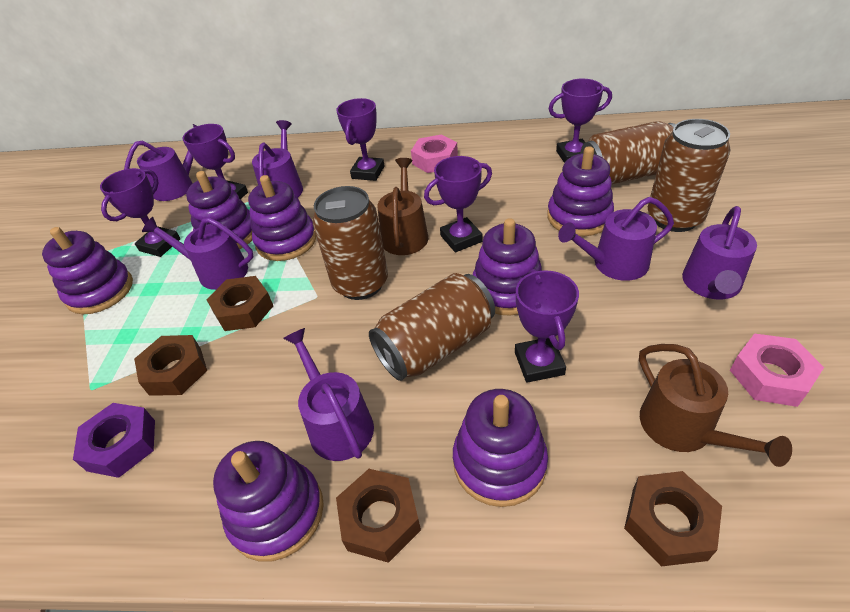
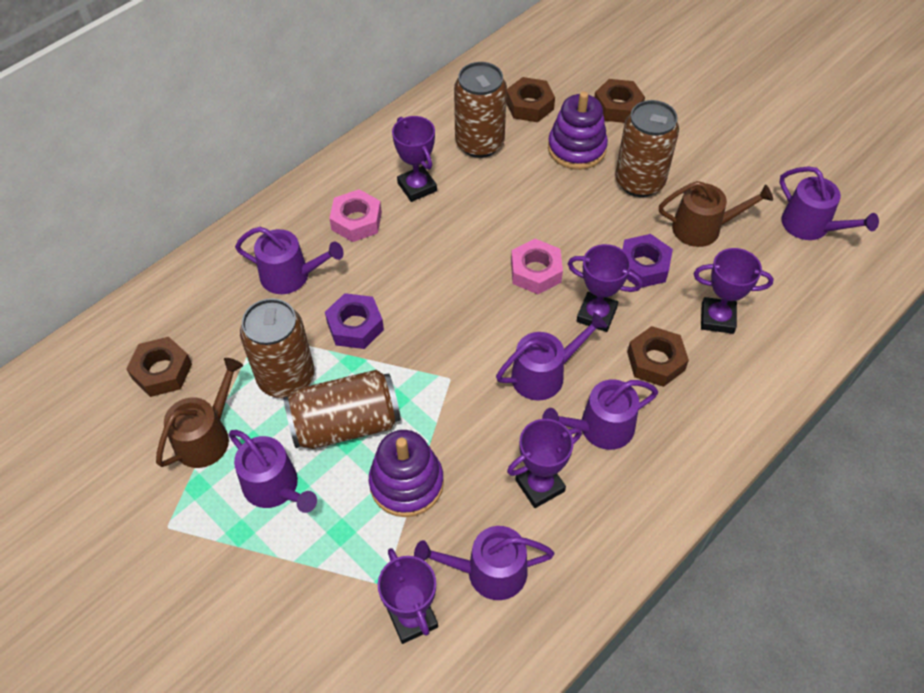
purple nut: [73,403,155,478] = 1 -> [325,293,384,349] [622,234,673,287] = 2
purple stacking toy: [42,227,133,314] [186,171,252,249] [213,441,324,562] [248,175,316,261] [453,389,548,507] [472,218,542,316] [547,146,614,236] = 7 -> [369,430,444,517] [548,92,608,170] = 2
purple trophy: [100,168,180,257] [183,124,248,199] [336,98,385,181] [424,156,492,253] [515,269,579,383] [549,79,612,163] = 6 -> [378,548,438,644] [392,116,437,202] [507,419,582,508] [568,244,642,332] [694,248,774,334] = 5

